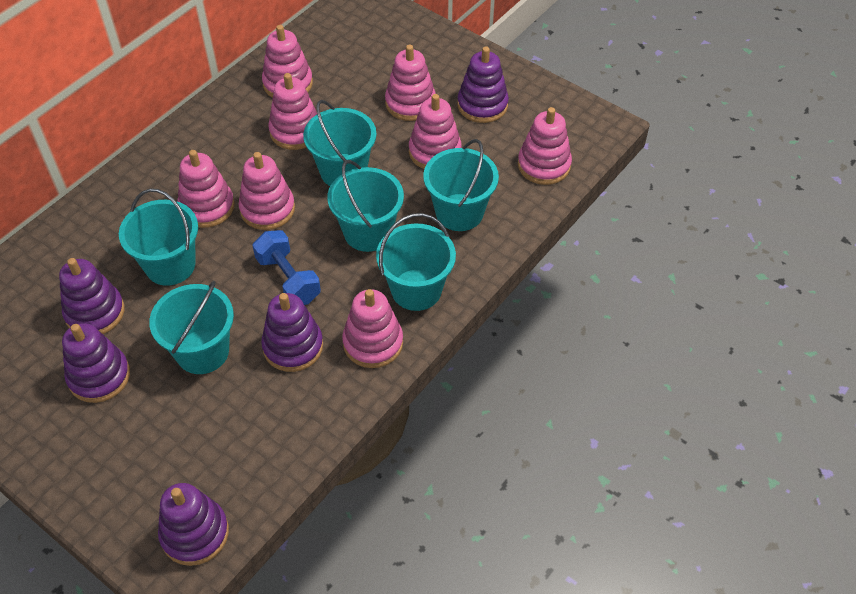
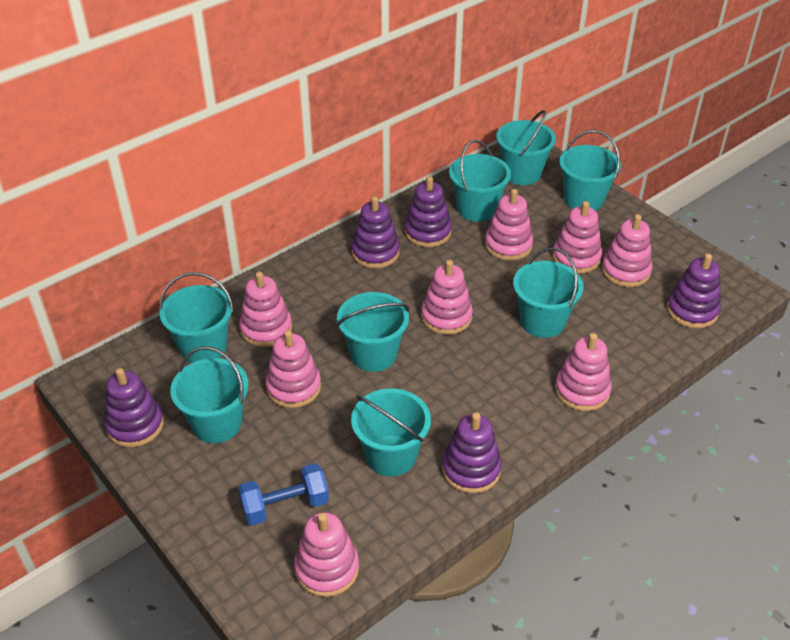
turquoise bucket: [119,188,198,286] [149,281,234,374] [303,100,376,186] [327,160,404,252] [376,213,456,311] [423,139,499,231] = 6 -> [159,272,234,363] [170,346,249,443] [336,292,409,372] [351,388,431,476] [449,140,511,222] [496,110,556,185] [513,247,584,338] [559,130,621,211] = 8

